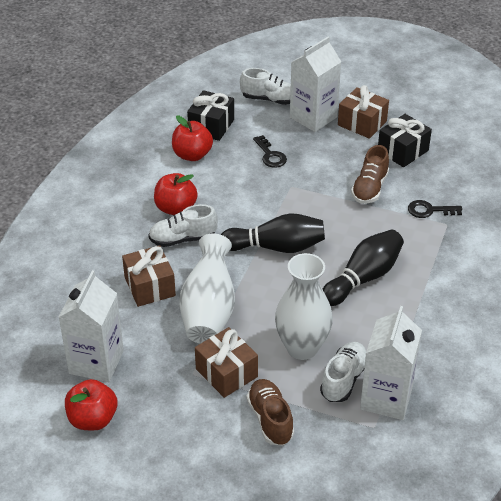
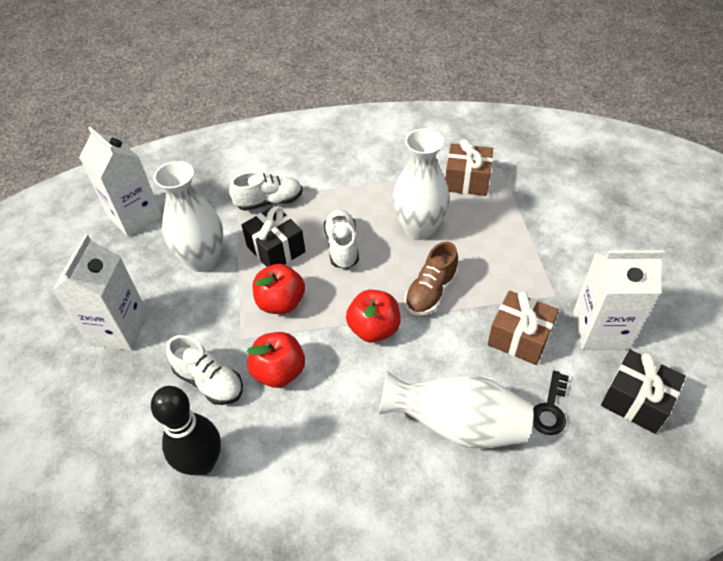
black bowling pin: [221,213,325,253] [323,230,404,306] = 2 -> [151,386,221,476] = 1
black key: [253,135,287,168] [408,200,462,218] = 2 -> [533,371,569,435] = 1
brown gift: [122,245,176,307] [195,327,258,398] [338,85,389,139] = 3 -> [445,139,493,196] [487,291,559,365] = 2
brown shoe: [247,379,294,446] [351,145,389,204] = 2 -> [405,241,458,316] = 1
white vase: [179,233,235,344] [275,253,333,360] = 2 -> [153,161,223,272] [379,371,533,449] [393,129,450,240] = 3

